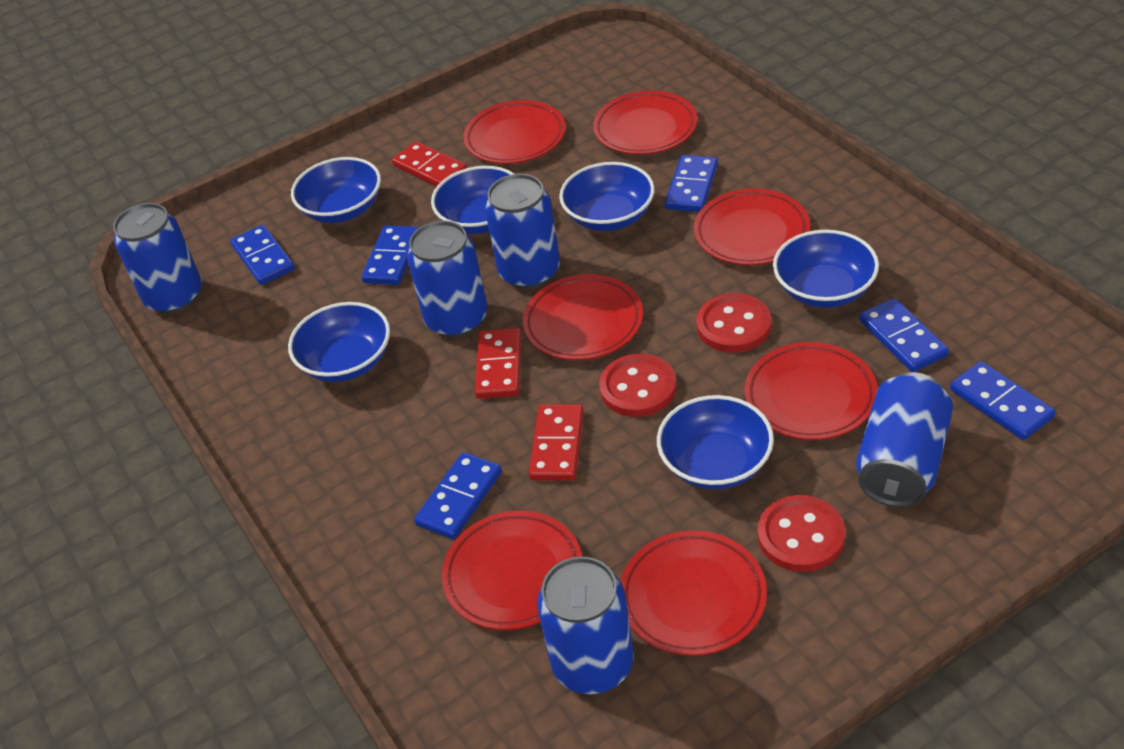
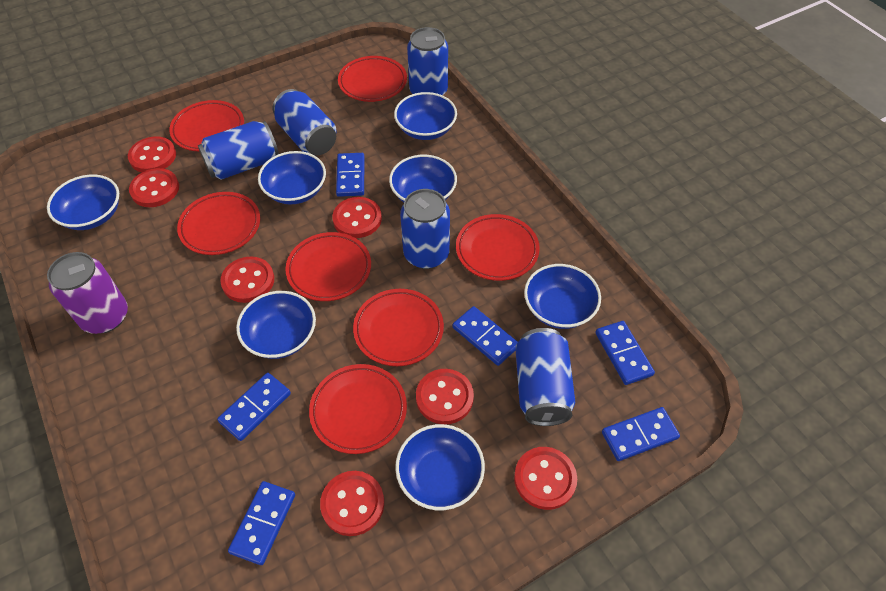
blue bowl: [288,302,390,382] [291,157,381,223] [431,166,515,234] [559,162,655,231] [657,395,774,490] [773,230,879,308] = 6 -> [47,175,119,230] [236,291,316,359] [258,151,326,204] [389,155,457,202] [394,92,457,140] [395,424,485,510] [524,264,601,329] = 7
purple can: none = 0 -> [47,252,128,334] = 1
red button: [599,354,677,417] [696,293,771,353] [758,495,845,572] = 3 -> [128,136,176,173] [129,168,179,207] [220,257,274,303] [320,471,384,536] [332,197,382,238] [416,369,474,424] [514,447,577,510] = 7
red domino: [392,141,467,187] [475,328,521,399] [529,404,584,481] = 3 -> none = 0

